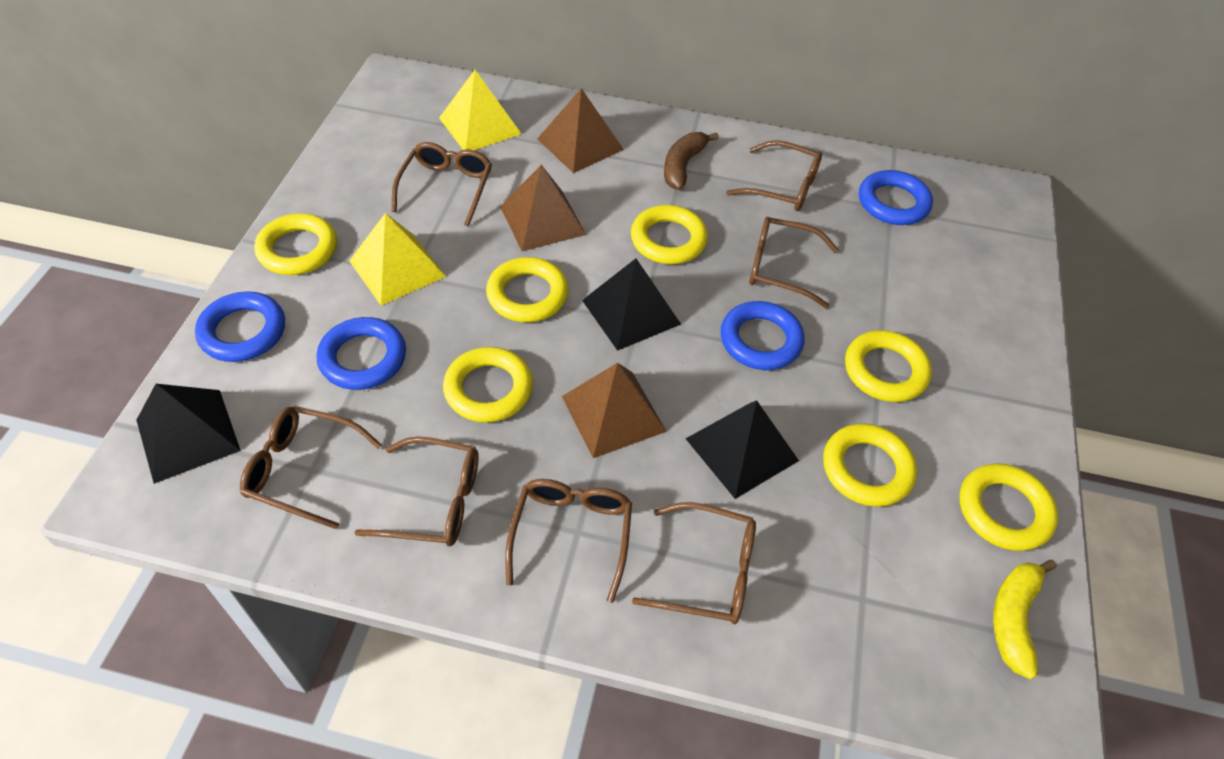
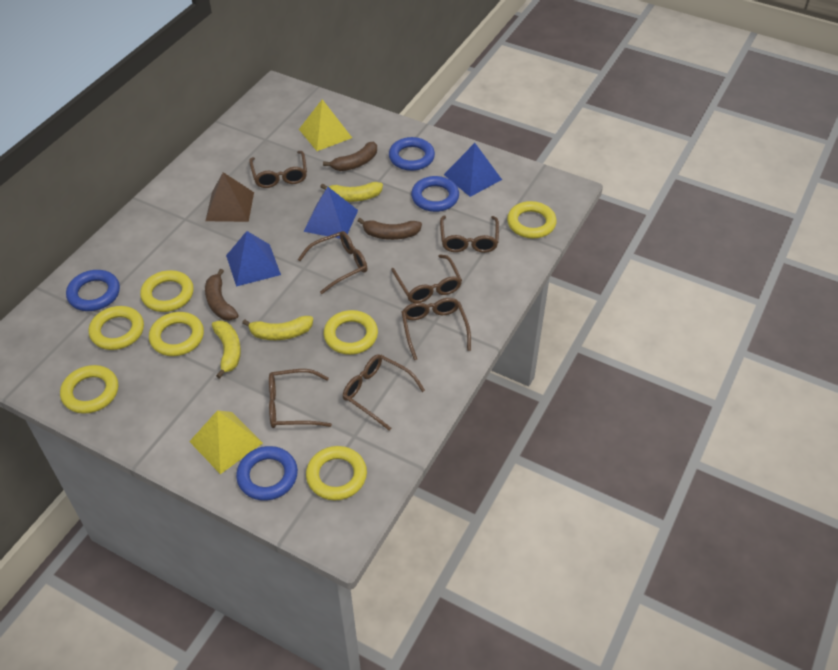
black pyramid: [136,384,241,484] [582,259,681,351] [685,400,799,499] = 3 -> none = 0
blue pyramid: none = 0 -> [226,231,281,287] [303,187,358,239] [444,143,502,197] = 3
brown banana: [664,132,719,190] = 1 -> [205,269,238,321] [323,142,377,171] [358,218,422,240] = 3
brown pyramid: [500,165,586,251] [537,88,624,173] [562,363,667,458] = 3 -> [205,172,254,222] = 1
yellow banana: [993,560,1056,679] = 1 -> [212,320,241,379] [242,316,313,340] [320,182,383,202] = 3

